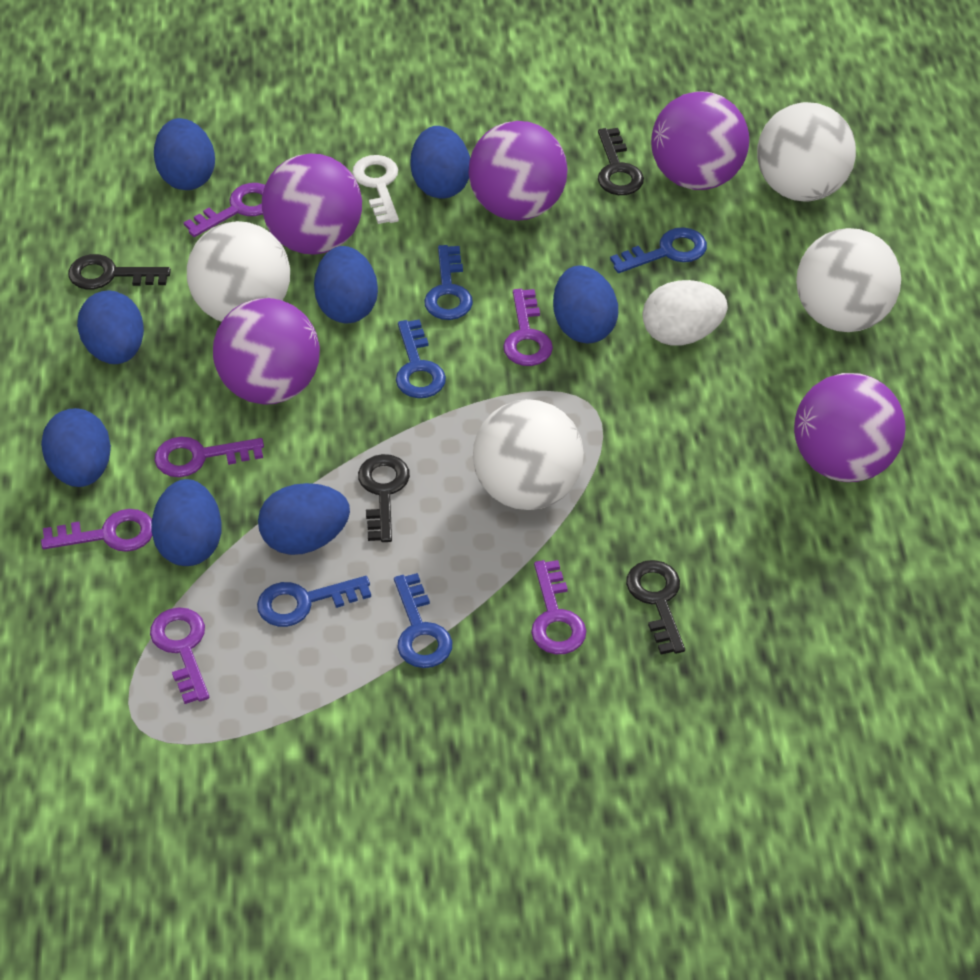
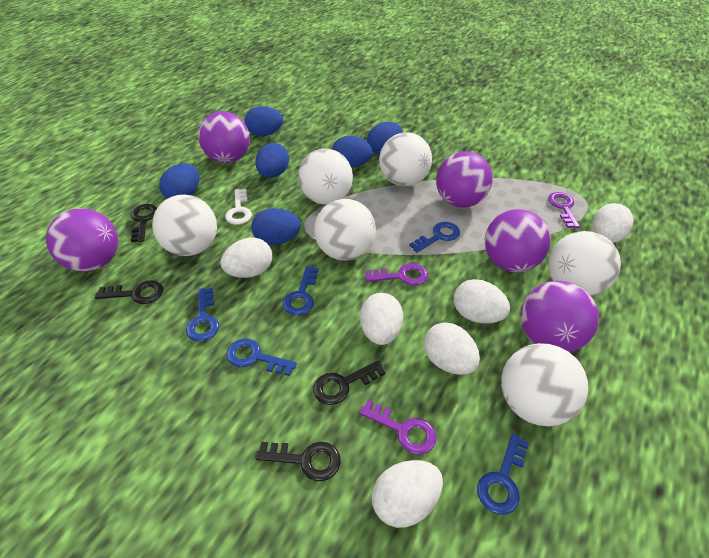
blue egg: [41,408,111,487] [77,290,144,364] [151,479,222,566] [154,118,215,190] [258,483,350,555] [314,246,378,323] [410,126,470,199] [553,265,618,343] = 8 -> [159,163,199,199] [245,106,283,137] [251,208,301,245] [255,143,289,178] [332,136,373,168] [367,122,403,154] = 6
purple key: [41,509,152,552] [150,607,209,704] [155,437,264,477] [184,183,265,237] [503,289,553,366] [531,560,586,654] = 6 -> [359,400,437,455] [365,263,428,286] [548,192,580,228] = 3
white ball: [187,221,290,322] [473,399,584,510] [757,102,856,202] [796,228,901,332] = 4 -> [152,194,217,256] [298,149,353,205] [314,199,376,261] [379,132,432,186] [501,343,588,426] [548,231,621,296] = 6
white egg: [642,280,728,346] = 1 -> [221,237,272,278] [360,293,403,345] [372,460,443,528] [424,323,480,375] [454,279,510,323] [593,203,634,243] = 6

